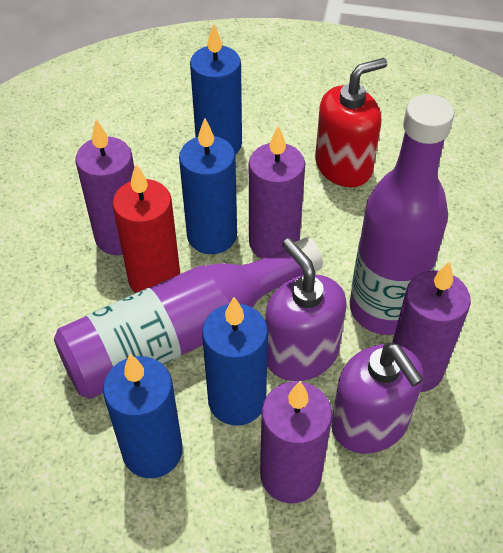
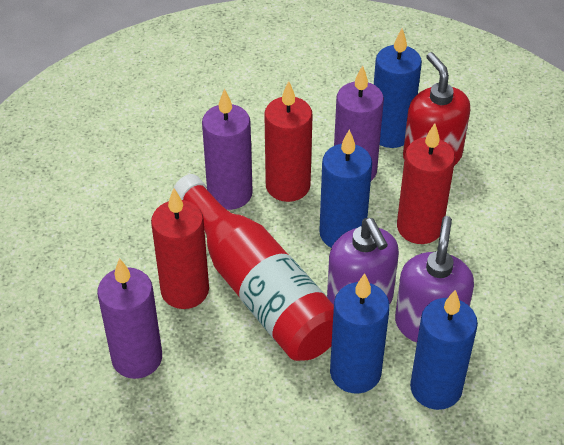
purple bottle: [54,237,323,399] [350,94,454,335] = 2 -> none = 0
purple candle: [76,119,134,255] [249,125,305,259] [260,381,332,503] [392,261,471,392] = 4 -> [97,258,162,379] [202,89,253,210] [334,65,384,181] = 3
red bottle: none = 0 -> [174,174,334,361] = 1
red candle: [112,164,180,293] = 1 -> [151,188,209,309] [264,81,313,202] [397,123,455,244] = 3

